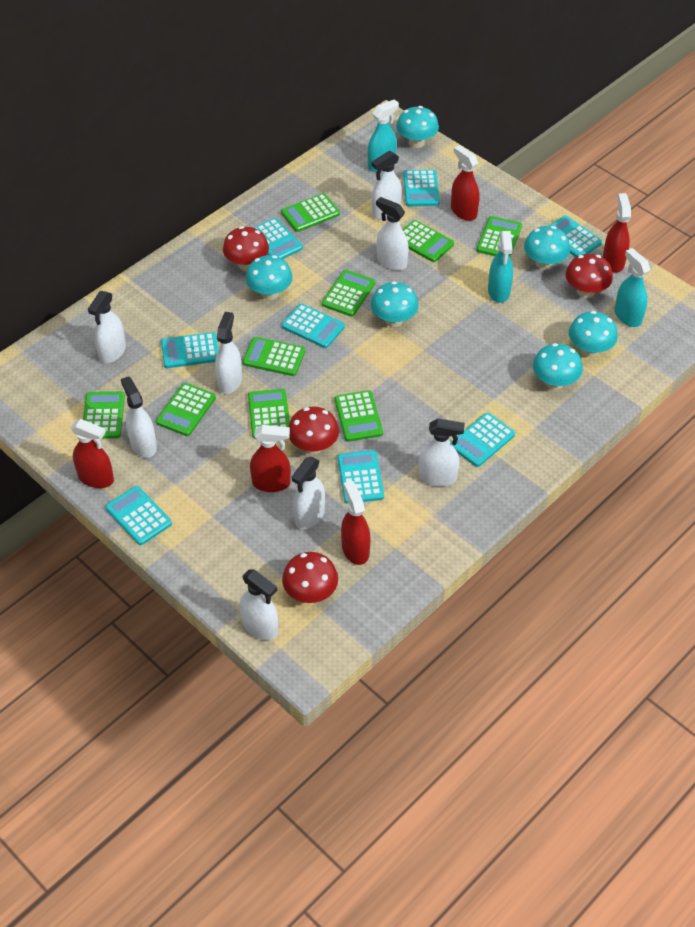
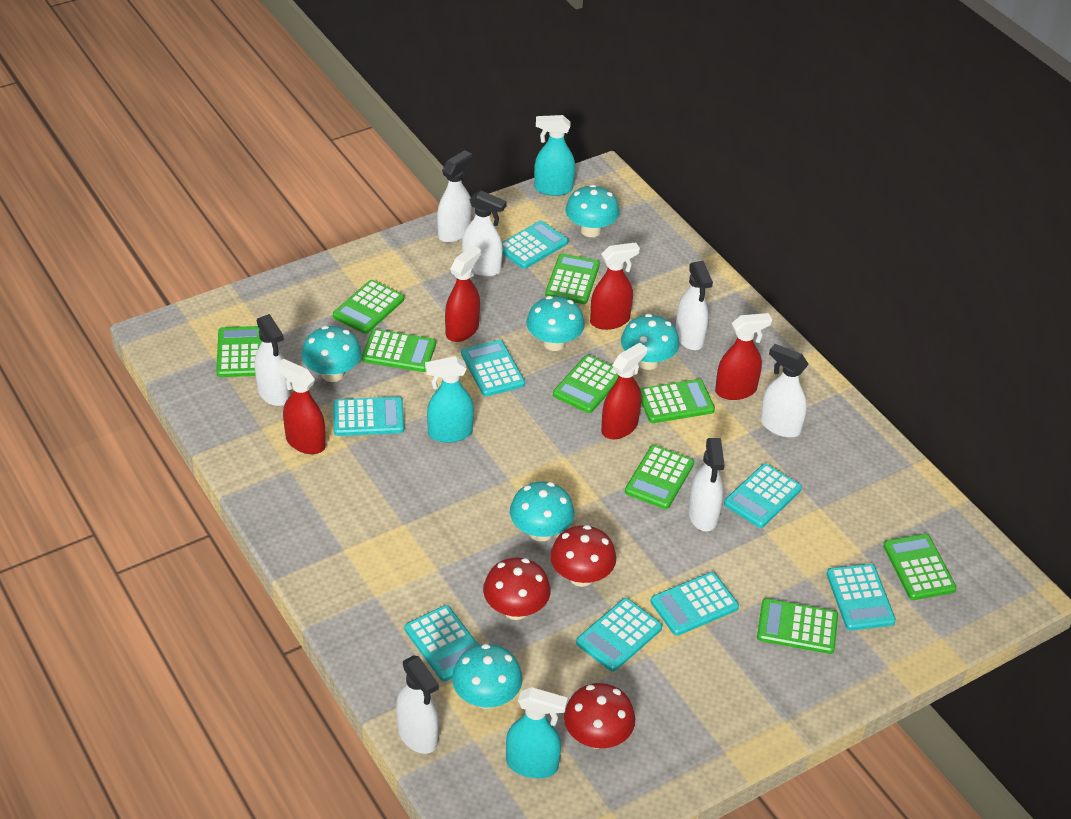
red mushroom: [223,226,269,270] [282,552,338,603] [288,406,339,454] [566,254,613,298] = 4 -> [483,558,551,620] [550,525,616,587] [564,683,635,749] = 3
white spray bottle: [88,291,126,363] [121,376,157,458] [215,312,242,394] [240,569,278,640] [292,457,325,529] [372,151,402,220] [376,197,409,271] [419,418,465,486] = 8 -> [255,314,290,406] [396,655,439,754] [437,150,472,243] [462,191,507,277] [676,261,713,350] [688,438,725,532] [760,344,809,438] = 7

